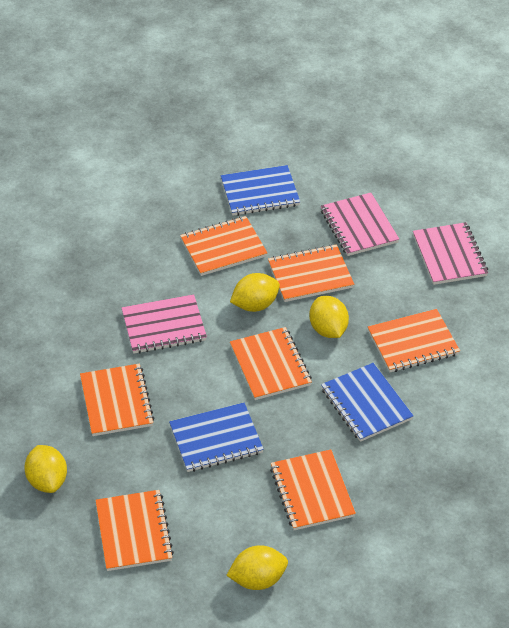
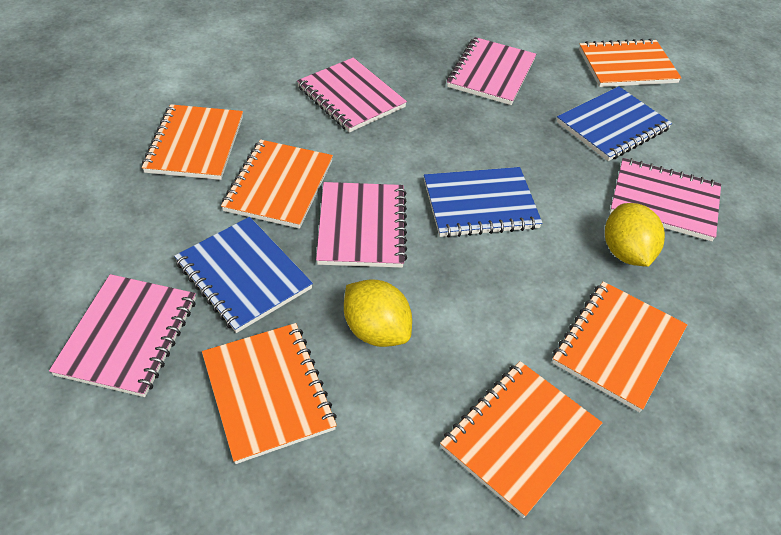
orange notebook: [80,364,155,436] [95,490,174,571] [180,216,267,276] [230,327,312,400] [268,244,354,302] [270,450,356,530] [368,309,460,372] = 7 -> [142,104,243,180] [202,323,337,464] [221,139,333,229] [440,361,602,518] [552,281,687,412] [579,38,681,87] = 6
pink notebook: [122,294,207,354] [321,193,399,256] [413,222,488,285] = 3 -> [49,274,196,397] [297,58,407,132] [316,182,407,268] [447,37,537,105] [610,158,721,241] = 5
yellow lemon: [24,445,67,493] [226,545,288,590] [230,273,280,312] [309,296,349,338] = 4 -> [344,280,412,347] [605,203,665,267] = 2

